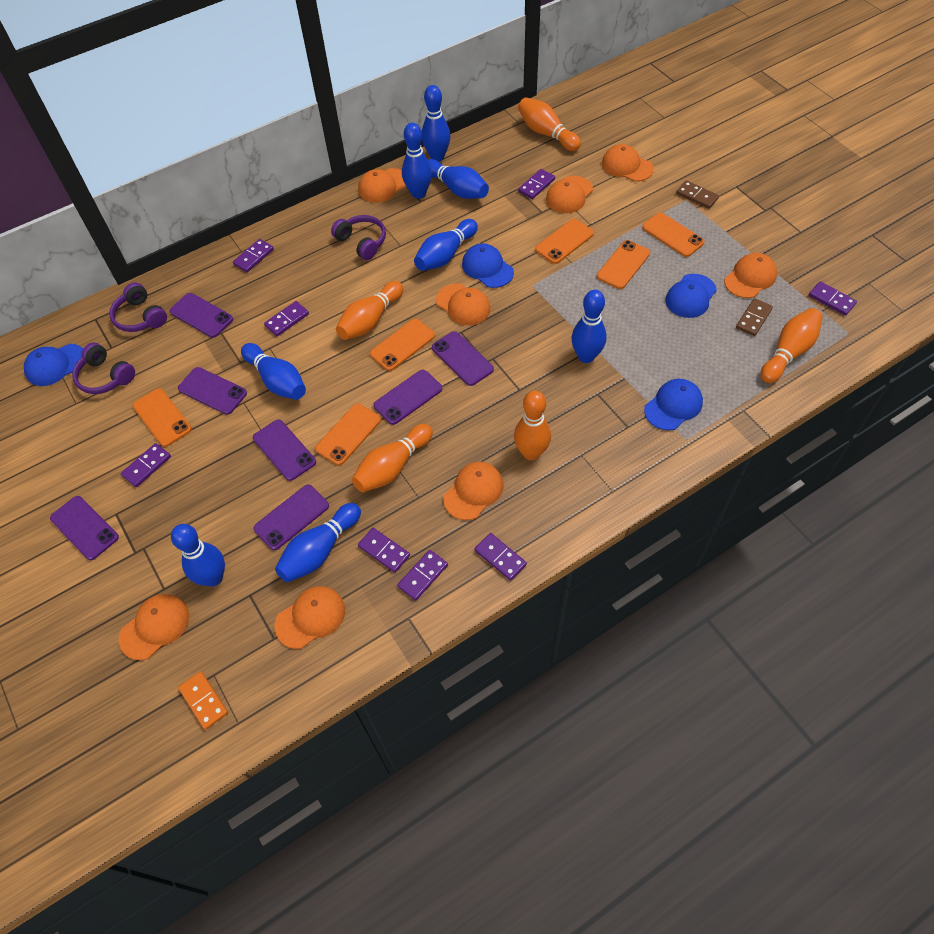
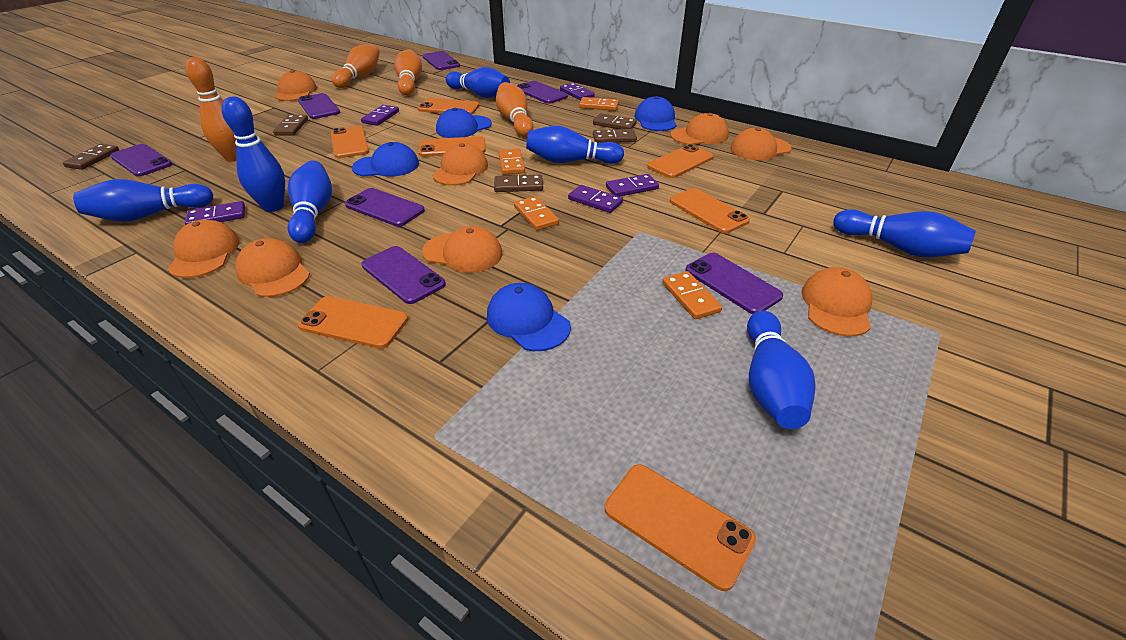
blue bowling pin: [171,524,225,587] [241,343,306,400] [275,503,361,582] [402,123,432,199] [414,219,478,271] [422,85,450,161] [428,159,489,199] [571,290,607,363] = 8 -> [73,179,213,222] [222,97,285,212] [288,161,332,243] [446,67,510,98] [526,126,624,164] [747,311,815,429] [833,209,976,257] = 7
brown domino: [676,180,719,209] [736,298,773,336] = 2 -> [63,144,119,170] [273,115,308,136] [494,175,543,192] [593,113,637,129] [593,129,637,143] = 5
orange bowling pin: [336,281,403,340] [352,424,433,492] [514,391,551,460] [518,97,581,151] [761,308,823,383] = 5 -> [185,57,237,162] [332,44,380,88] [394,49,422,95] [496,82,533,137] = 4
orange domino: [178,671,228,730] = 1 -> [498,148,525,175] [514,196,559,230] [579,97,619,111] [662,271,722,319] = 4
orange phone: [133,388,192,447] [315,403,381,465] [370,319,435,371] [535,219,594,264] [597,240,650,289] [642,212,705,257] = 6 -> [298,296,408,349] [331,126,369,158] [418,98,479,114] [418,136,486,157] [605,464,756,591] [647,144,714,178] [670,188,750,234] = 7
purple domino: [121,443,171,487] [233,239,274,272] [264,301,309,336] [358,528,410,573] [397,550,448,601] [474,533,527,581] [518,169,555,199] [809,281,857,316] = 8 -> [185,201,245,225] [361,105,399,126] [560,83,595,101] [568,185,623,213] [606,174,659,197] = 5
purple headphones: [72,343,135,394] [109,283,167,332] [331,215,386,260] = 3 -> none = 0

